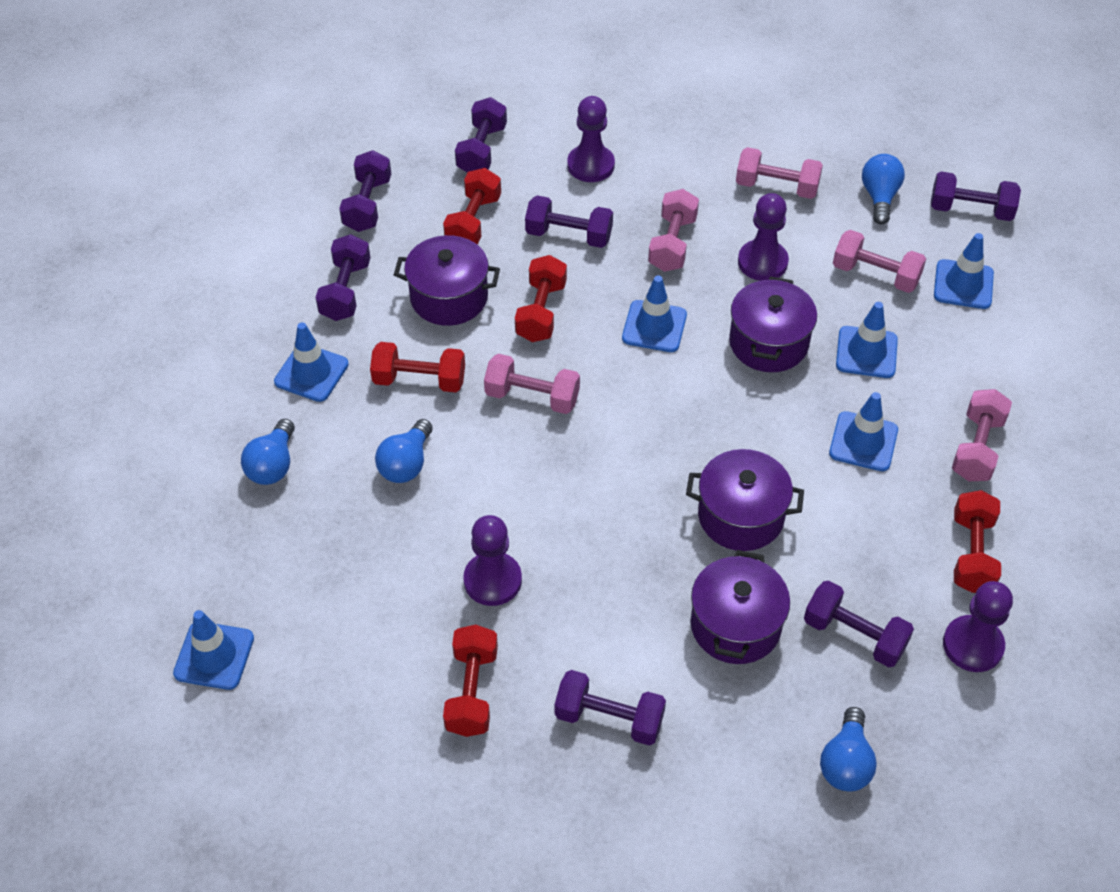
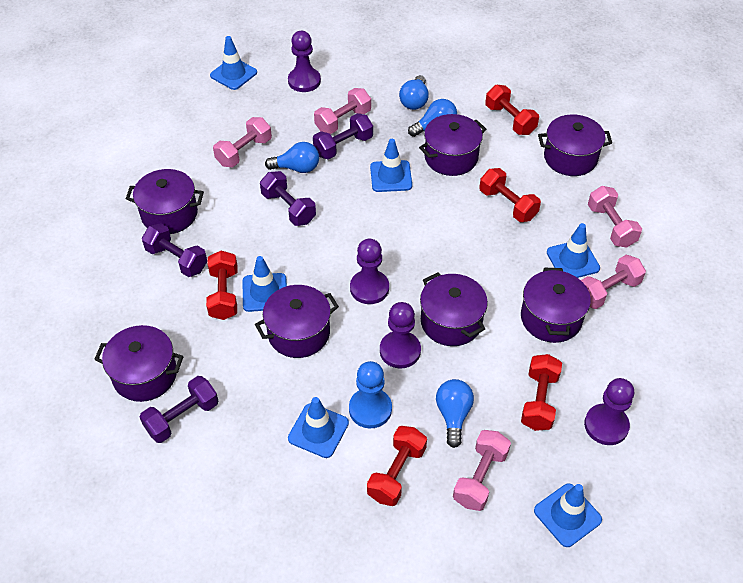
blue pawn: none = 0 -> [349,361,392,428] = 1
purple dumbbell: [315,234,370,321] [339,150,391,232] [455,97,507,173] [525,195,613,248] [555,670,666,746] [804,580,914,667] [931,172,1021,221] = 7 -> [140,376,218,443] [142,223,207,277] [260,171,316,226] [313,113,373,160] = 4
purple pot: [394,235,500,326] [686,449,804,551] [691,550,790,664] [729,276,817,372] = 4 -> [94,325,183,402] [126,169,204,234] [255,285,339,358] [419,114,486,176] [420,272,488,346] [521,268,591,343] [538,114,612,176] = 7

